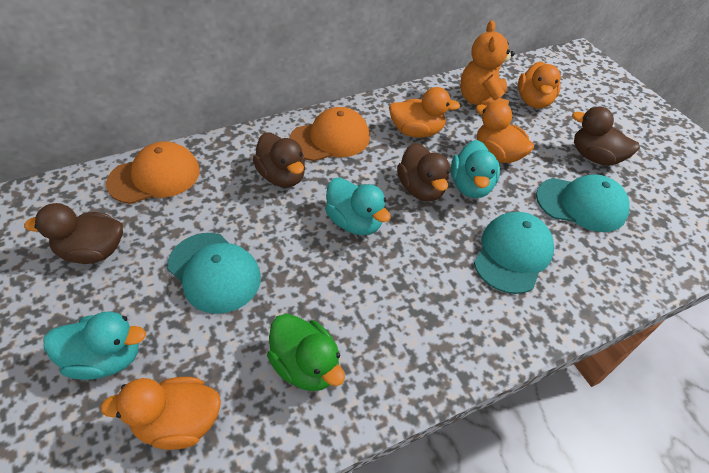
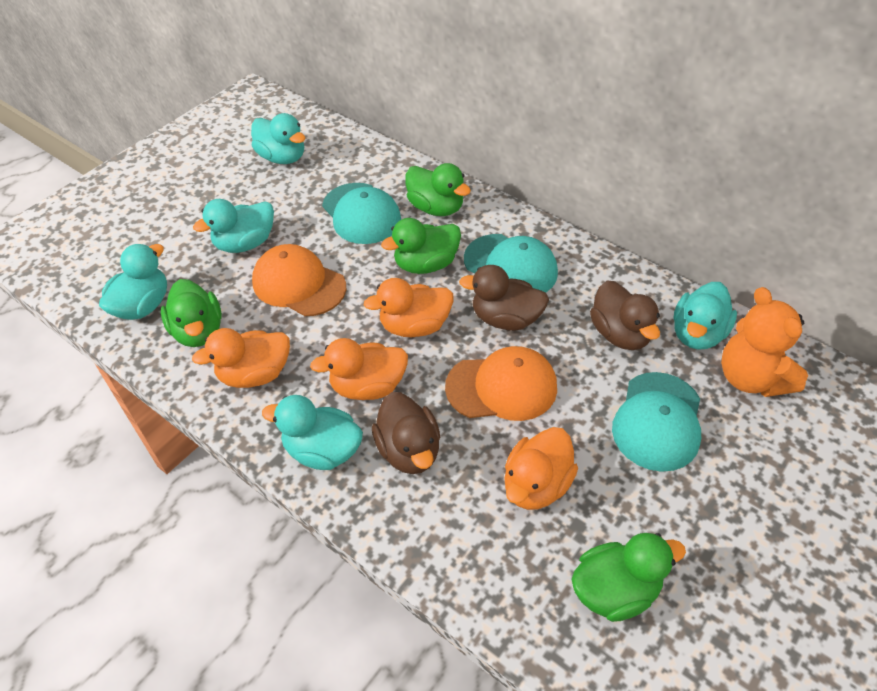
brown duck: [24,203,123,264] [253,132,305,187] [397,143,450,201] [572,106,640,166] = 4 -> [372,392,440,474] [459,265,549,331] [590,281,660,350] = 3
green duck: [267,314,345,391] = 1 -> [161,279,222,347] [381,218,461,274] [405,163,471,216] [571,533,686,622] = 4
turquoise duck: [44,311,146,380] [325,177,391,235] [451,140,500,198] = 3 -> [99,244,167,320] [193,199,274,253] [251,113,305,164] [262,395,363,470] [673,282,737,350] = 5

